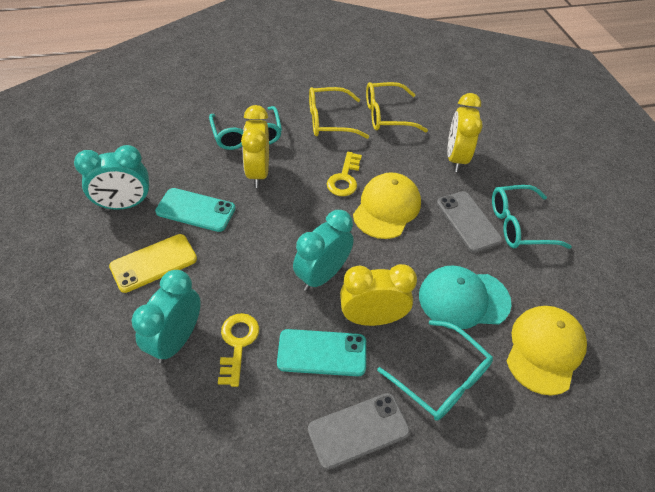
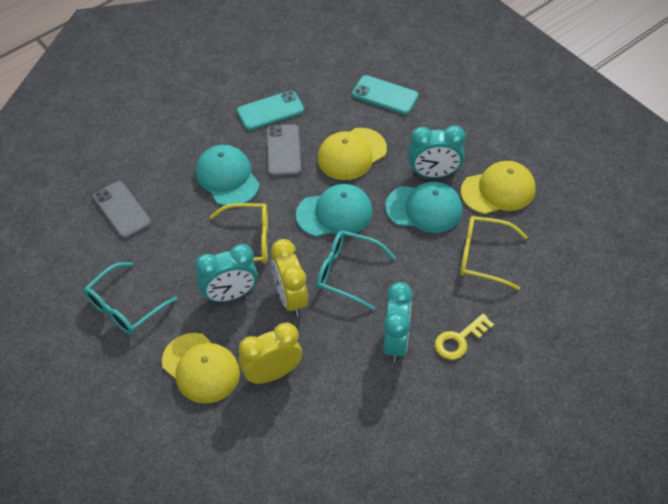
turquoise cap: [419,265,512,329] = 1 -> [195,145,259,206] [296,184,373,237] [385,182,463,233] = 3
turquoise glasses: [209,106,282,150] [377,320,493,421] [492,185,572,249] = 3 -> [84,262,178,335] [317,231,396,310] = 2
yellow cap: [353,172,421,239] [506,306,587,396] = 2 -> [162,333,240,404] [317,128,387,180] [461,161,535,214] = 3
yellow clock: [241,105,269,188] [340,264,417,326] [447,93,483,172] = 3 -> [239,323,302,384] [271,239,308,317] = 2
yellow key: [218,313,259,387] [327,152,362,196] = 2 -> [435,314,494,360] = 1
yellow phone: [109,234,197,293] = 1 -> none = 0

